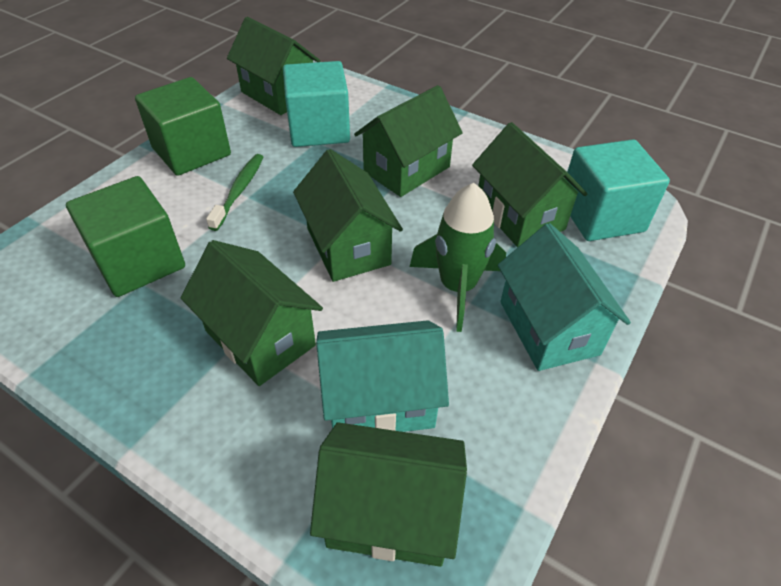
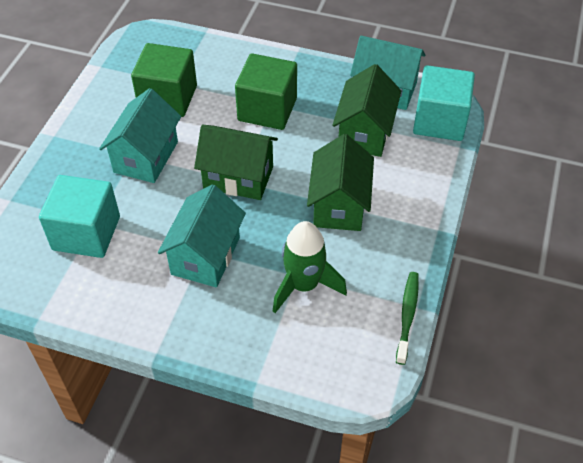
green house: [181,240,323,386] [227,17,321,115] [293,149,403,282] [310,422,467,567] [354,85,463,197] [472,122,587,247] = 6 -> [194,125,278,200] [307,134,374,231] [332,64,401,157] = 3
turquoise house: [316,320,449,432] [498,223,631,371] = 2 -> [99,88,181,183] [158,184,246,287] [350,35,425,110] = 3

